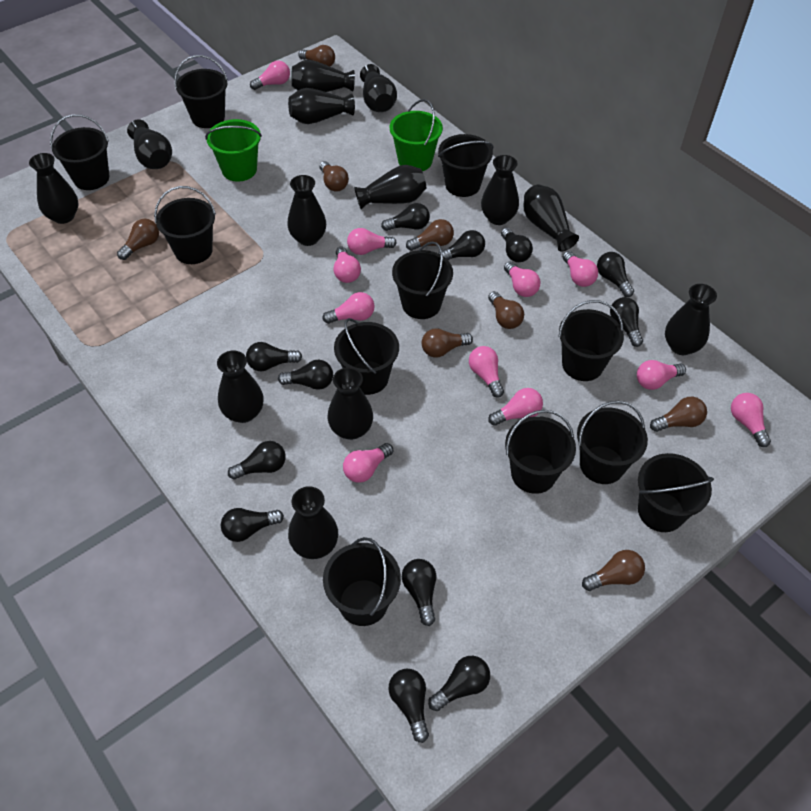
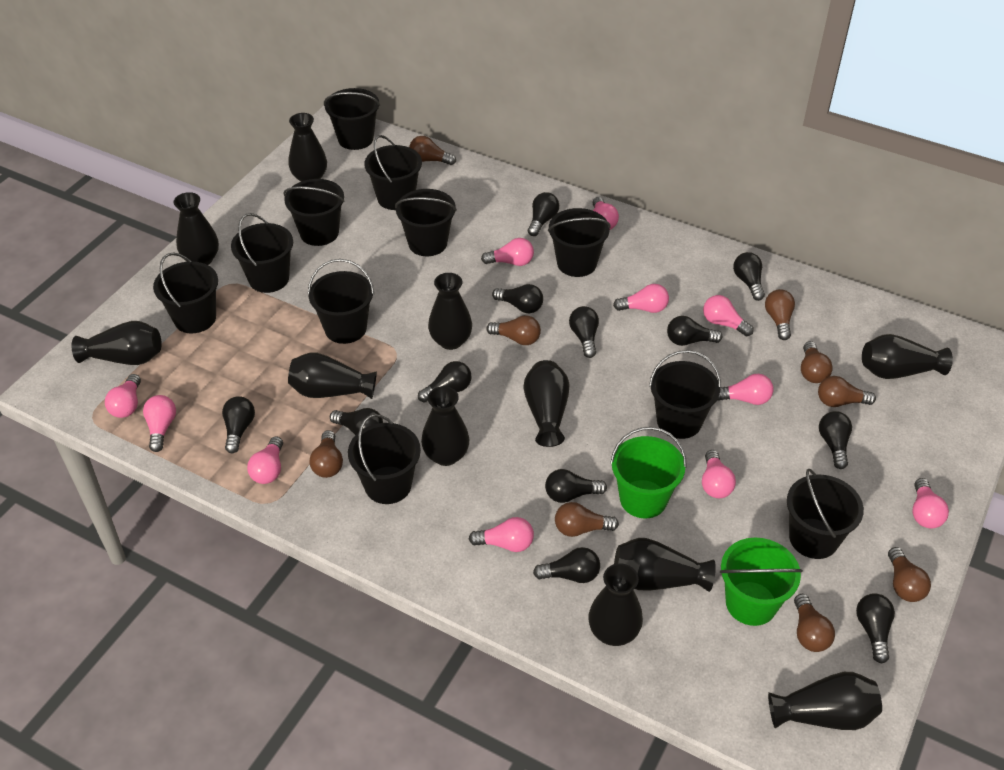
black vase: [29,153,79,224] [127,119,172,169] [217,351,264,423] [287,175,326,246] [288,88,355,124] [288,486,338,559] [291,60,355,92] [327,367,373,440] [354,165,426,209] [360,64,397,112] [481,155,519,225] [524,184,579,251] [665,284,717,355] = 13 -> [72,321,162,365] [173,192,219,265] [288,353,377,399] [289,113,327,182] [421,386,470,466] [428,273,472,350] [524,360,570,447] [588,563,643,646] [614,538,716,592] [768,672,882,730] [862,334,953,379] = 11
brown light bulb: [117,219,159,260] [298,45,335,67] [320,161,349,192] [406,219,454,251] [422,328,473,358] [488,291,524,329] [582,550,645,591] [650,397,707,432] = 8 -> [310,430,343,478] [409,136,456,165] [486,315,541,345] [555,502,619,537] [765,289,795,340] [794,594,835,652] [801,341,833,383] [818,376,876,407] [888,547,931,602] = 9

